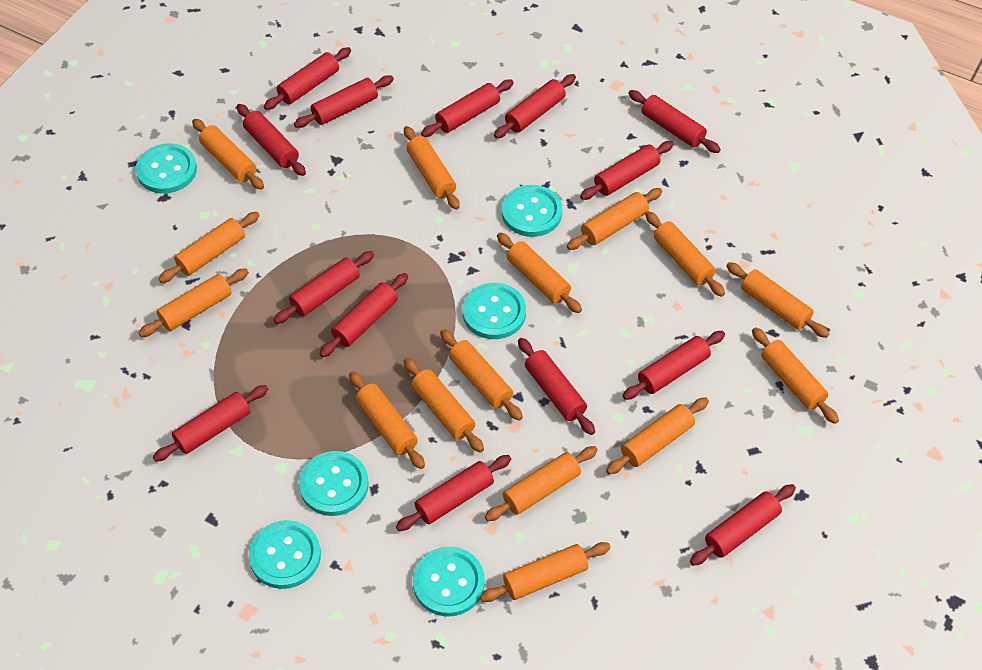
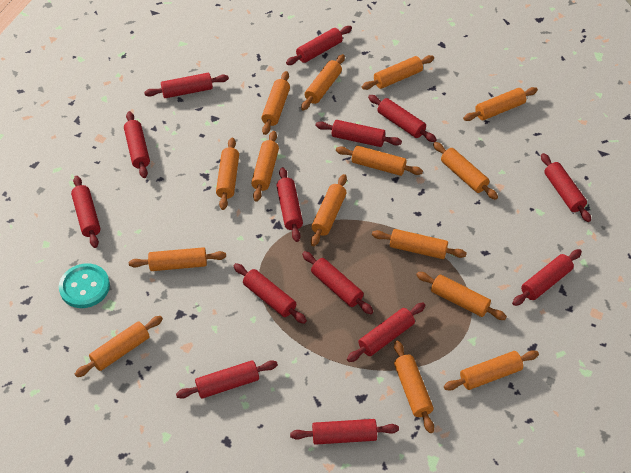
turquoise button: [136,143,197,194] [249,520,321,589] [299,451,369,516] [413,547,485,617] [462,283,526,339] [502,185,562,237] = 6 -> [59,263,110,308] = 1

